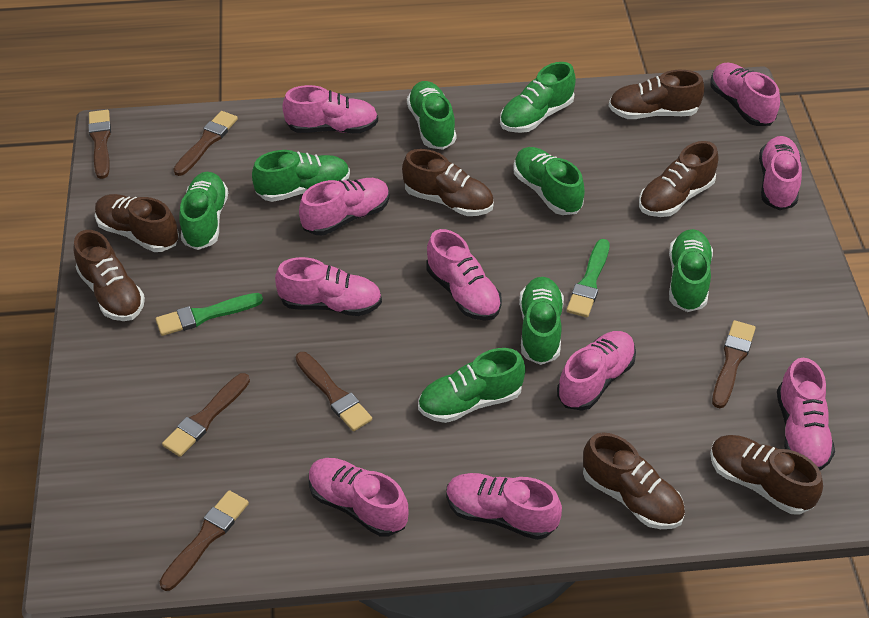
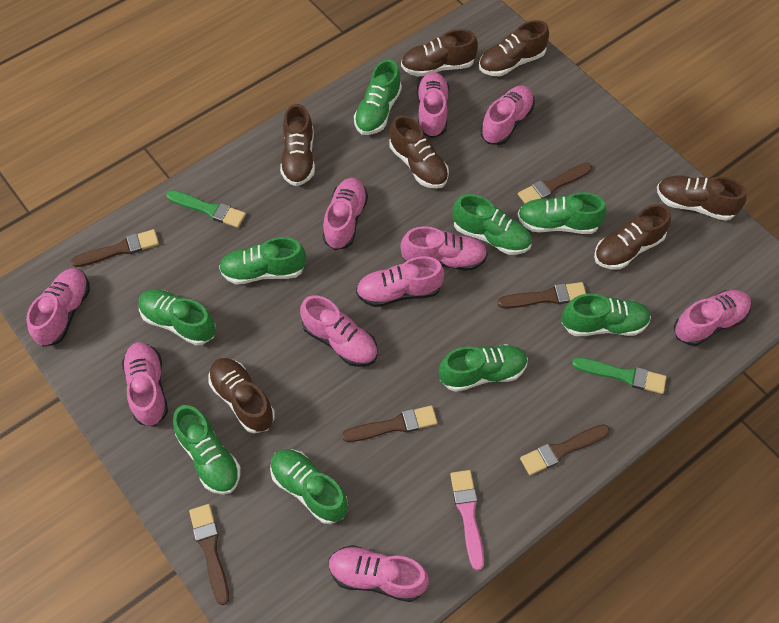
green shoe: [179,172,228,250] [252,150,350,202] [407,81,456,150] [418,348,525,423] [500,62,576,133] [514,147,585,215] [519,277,564,365] [669,229,713,312] = 8 -> [138,289,216,345] [173,405,241,495] [219,237,306,284] [270,449,348,524] [354,59,402,135] [439,344,528,392] [452,194,532,255] [518,192,606,234] [562,294,651,336] = 9
pink brush: none = 0 -> [450,470,484,571] = 1

